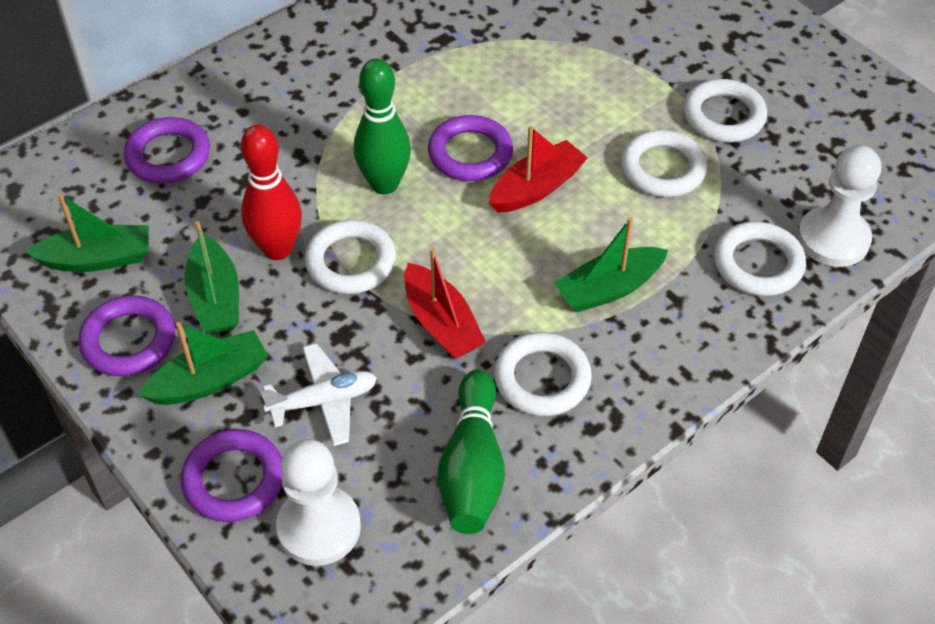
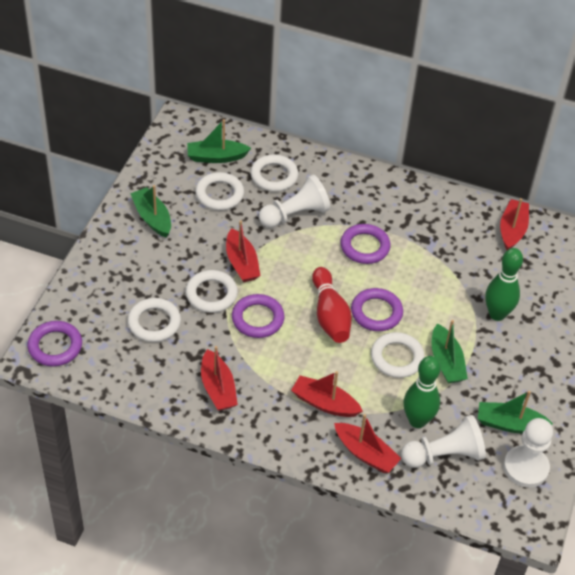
red boat: [404,248,486,359] [489,126,588,213] = 2 -> [201,346,238,411] [226,220,261,282] [291,371,363,417] [334,414,402,473] [500,198,529,250] = 5
white pawn: [276,439,361,566] [798,145,881,267] = 2 -> [259,174,330,228] [401,415,486,468] [503,418,553,488] = 3
white plane: [260,343,377,446] = 1 -> none = 0

